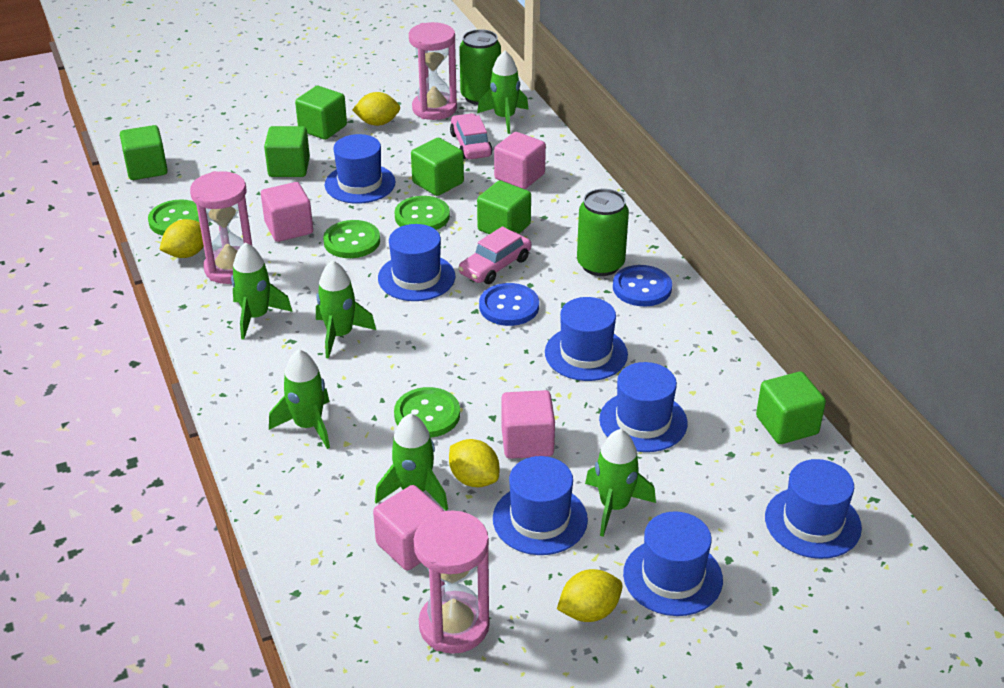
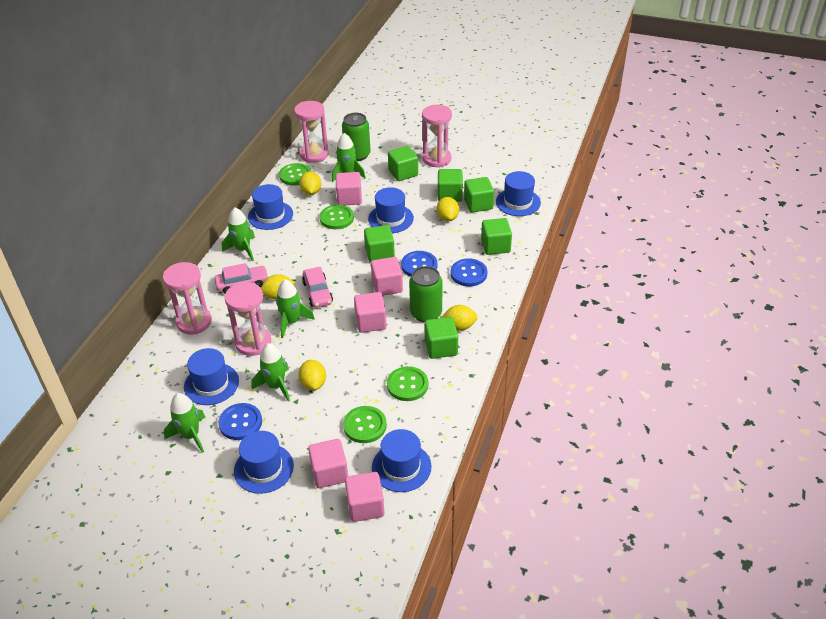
blue button: [479,283,539,326] [613,265,672,306] = 2 -> [218,403,262,440] [401,251,437,277] [451,259,487,286] = 3
blue hat: [325,134,395,204] [378,224,455,301] [493,456,588,555] [545,297,628,381] [599,362,688,452] [623,511,723,616] [765,459,862,559] = 7 -> [184,348,239,405] [234,431,294,494] [248,184,293,230] [368,187,414,233] [372,429,431,492] [496,171,541,216] = 6
green rocket: [231,242,293,340] [269,349,330,449] [316,260,376,359] [375,413,448,510] [477,51,529,134] [585,429,656,537] = 6 -> [164,393,205,453] [222,208,255,261] [252,343,290,402] [276,279,315,338] [332,133,366,182] = 5
pink cube: [261,182,313,242] [373,485,444,570] [494,132,546,189] [501,390,555,459] = 4 -> [308,439,348,488] [336,172,362,205] [345,472,385,522] [354,292,387,333] [371,257,403,296] = 5
pink hourglass: [190,171,252,284] [409,22,457,120] [414,510,489,654] = 3 -> [163,262,212,334] [225,282,271,356] [294,101,329,163] [422,105,452,168] = 4
yellow lemon: [159,219,204,258] [352,92,400,126] [449,439,499,487] [557,569,623,622] = 4 -> [261,274,295,299] [298,360,326,390] [299,171,321,195] [436,197,459,221] [441,305,478,331] = 5

